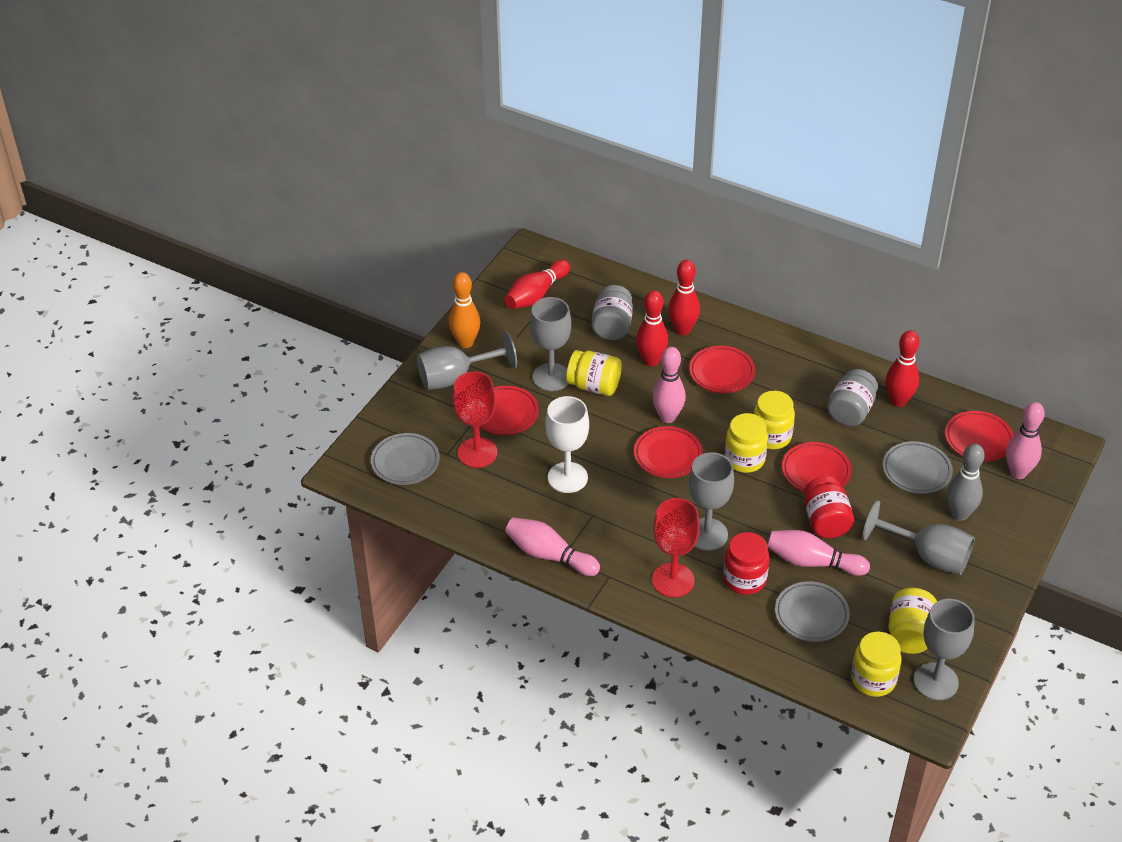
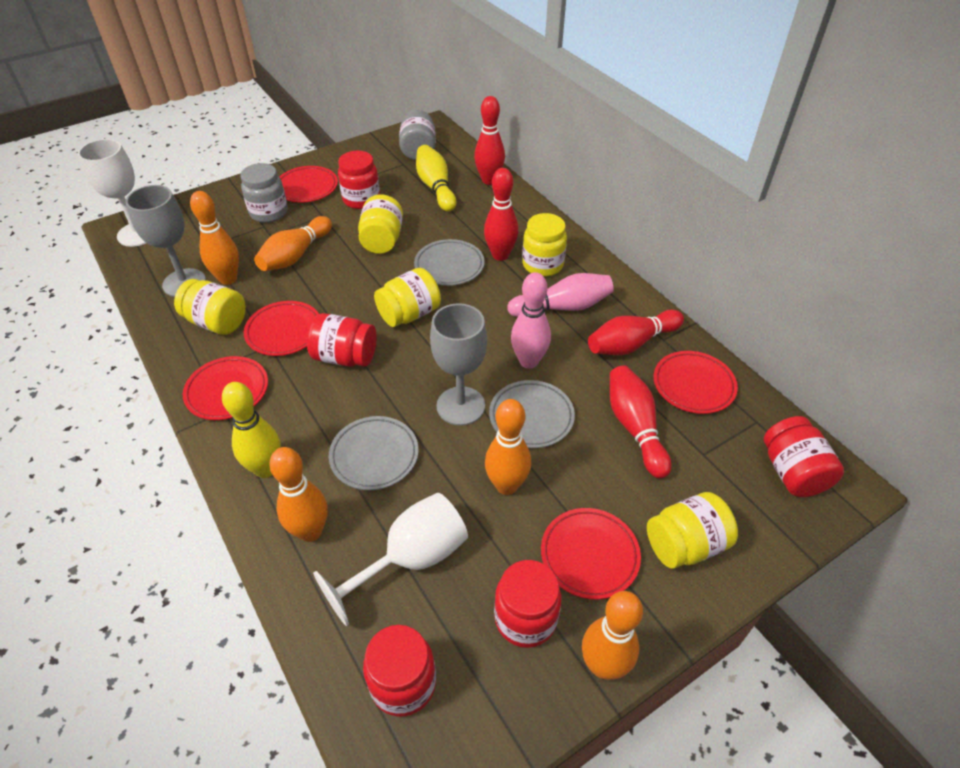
grey bowling pin: [947,444,985,521] = 1 -> none = 0
grey goblet: [417,331,517,390] [530,297,571,391] [689,452,734,551] [862,500,975,575] [913,599,975,700] = 5 -> [126,185,206,297] [430,303,487,426] = 2
orange bowling pin: [449,272,481,348] = 1 -> [190,191,239,285] [254,216,332,271] [269,447,328,542] [485,399,531,495] [582,591,643,680] = 5
pink bowling pin: [505,517,600,576] [652,347,686,423] [767,530,870,576] [1006,402,1045,479] = 4 -> [507,273,614,317] [511,272,551,369] = 2
red goblet: [453,372,497,468] [652,498,700,597] = 2 -> none = 0
red jar: [723,532,770,595] [804,476,854,538] = 2 -> [307,313,377,367] [338,151,380,209] [363,625,436,717] [494,560,561,648] [764,416,844,497] = 5
white goblet: [545,396,589,493] = 1 -> [78,139,146,247] [313,493,468,626] = 2
yellow bowling pin: none = 0 -> [222,382,281,478] [416,145,456,212] = 2

